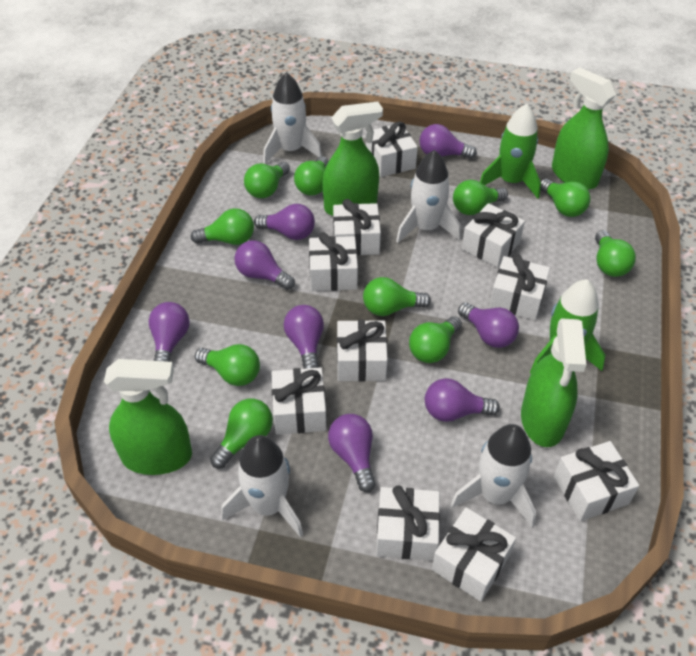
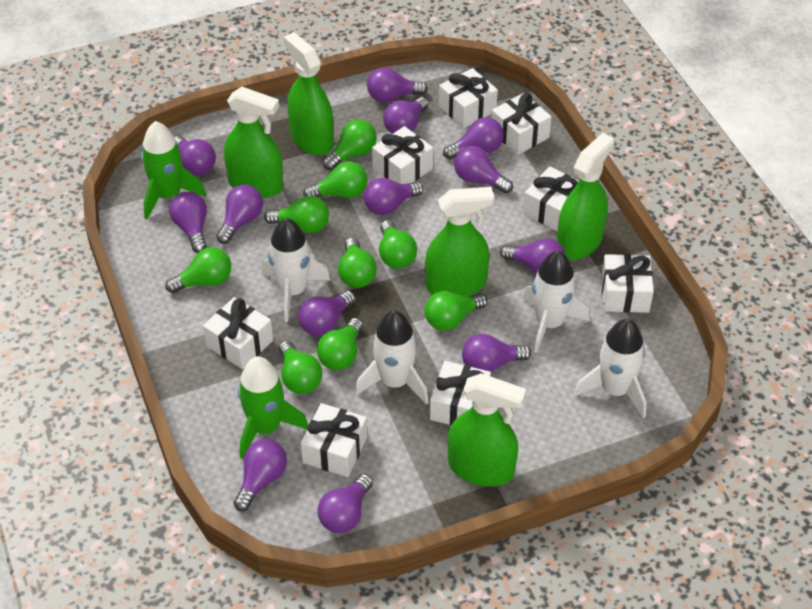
green light bulb: [191,208,254,245] [195,344,260,386] [210,399,273,468] [244,162,290,198] [294,156,328,196] [363,277,431,316] [409,316,462,363] [453,180,508,215] [540,179,591,217] [595,230,636,277] = 10 -> [165,247,231,293] [264,196,329,233] [279,341,322,394] [303,162,367,198] [317,318,363,370] [323,119,377,170] [338,238,377,288] [379,220,417,269] [424,291,487,331] = 9
green spray bottle: [104,359,192,475] [322,102,383,216] [521,318,586,447] [552,67,616,190] = 4 -> [224,87,283,198] [283,32,334,155] [425,187,494,297] [448,373,526,486] [557,133,614,260] = 5
purple light bulb: [149,302,190,362] [235,240,295,290] [254,204,315,240] [284,305,324,369] [328,414,375,492] [419,124,477,159] [425,378,500,422] [458,303,519,348] = 8 -> [169,191,207,253] [175,136,216,176] [216,185,263,244] [233,439,287,511] [298,291,355,336] [318,474,373,533] [364,178,424,215] [367,67,428,102] [383,97,428,134] [443,117,504,159] [454,146,513,193] [462,334,531,372] [500,238,566,274] = 13
white gift: [272,367,327,435] [309,232,358,291] [333,199,381,256] [337,320,388,382] [366,121,418,177] [376,485,440,561] [432,507,516,601] [462,203,525,267] [489,254,550,320] [554,441,639,521] = 10 -> [203,297,273,369] [301,403,367,477] [372,126,433,184] [430,361,491,426] [439,68,498,128] [491,93,552,155] [523,167,579,231] [601,254,654,313] = 8

